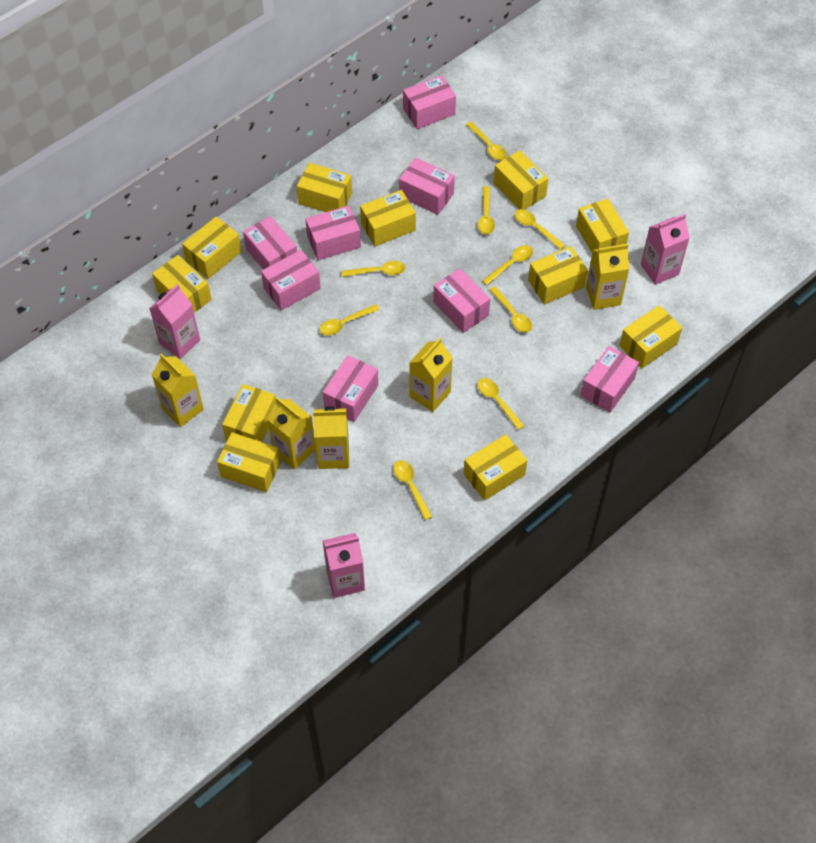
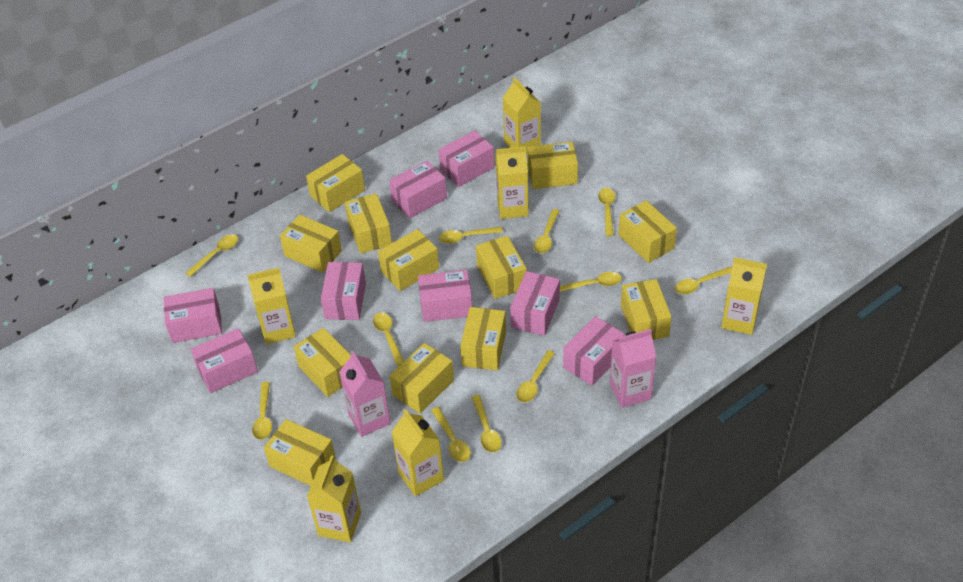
pink carton: [149,284,200,359] [323,533,365,598] [641,214,690,285] = 3 -> [339,351,391,437] [610,329,656,408] = 2
yellow box: [152,255,212,313] [182,217,242,279] [217,432,281,492] [222,384,276,442] [297,163,352,212] [360,190,416,246] [464,434,528,500] [494,150,548,210] [528,246,588,304] [576,198,629,252] [619,305,682,368] = 11 -> [264,419,336,486] [280,215,342,273] [294,328,351,397] [306,154,365,212] [345,193,392,254] [378,229,439,291] [390,343,454,414] [460,307,506,370] [476,235,527,299] [528,142,578,189] [618,200,677,263] [621,279,672,340] = 12
yellow carton: [152,353,204,427] [267,397,316,469] [313,406,349,469] [409,338,453,412] [586,244,630,310] = 5 -> [247,268,296,344] [307,455,361,542] [392,409,444,496] [495,146,529,219] [503,77,541,154] [721,257,767,335] = 6
yellow spoon: [320,304,379,336] [342,261,406,277] [393,460,432,520] [466,122,507,161] [478,186,495,235] [478,378,524,430] [482,245,533,285] [489,286,532,333] [515,209,566,250] = 9 -> [186,234,238,277] [252,382,272,440] [373,312,404,366] [431,407,471,462] [439,227,503,244] [472,395,502,453] [516,350,555,402] [534,209,559,253] [560,272,622,292] [598,188,615,236] [675,266,732,294] = 11

